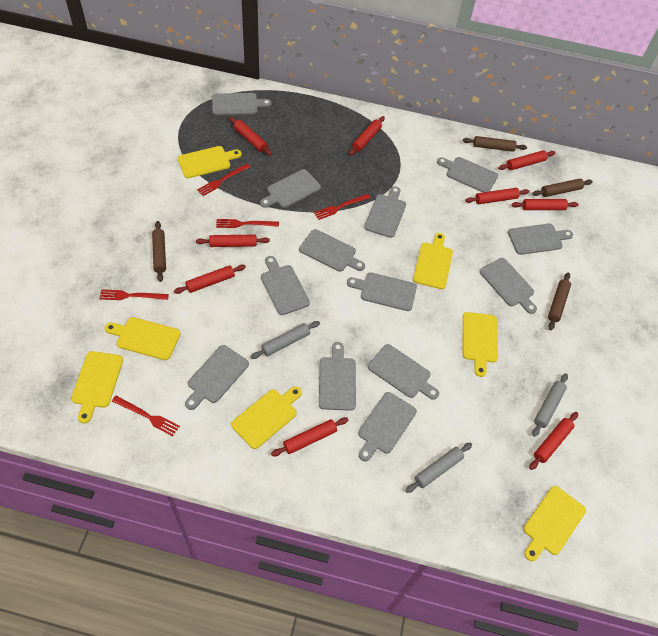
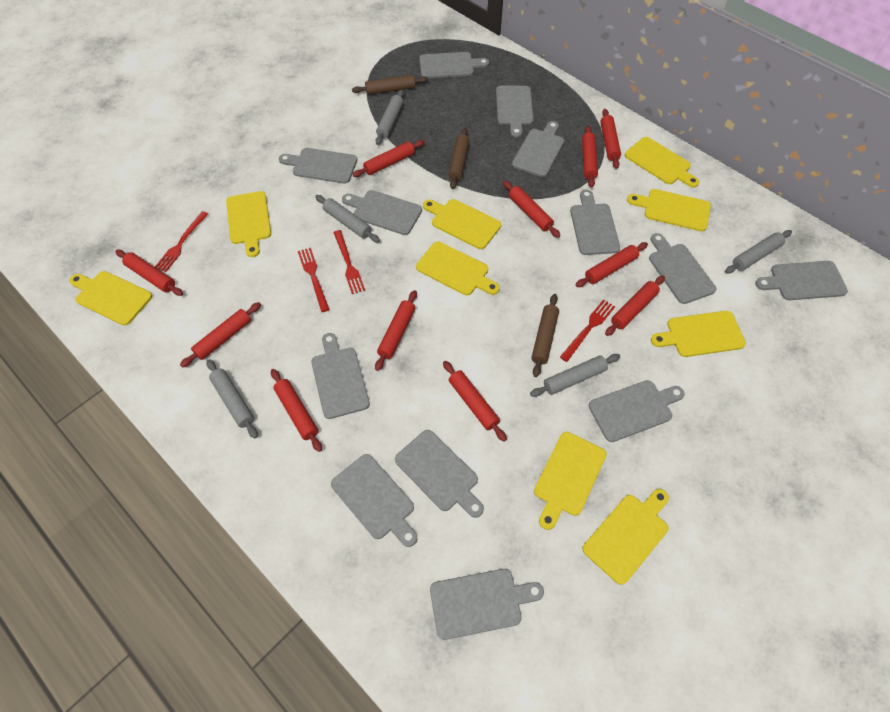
brown rolling pin: [152,221,166,282] [463,136,527,152] [532,179,593,197] [548,272,571,330] = 4 -> [352,75,428,95] [448,128,470,189] [531,294,559,377] = 3
grey rolling pin: [251,321,320,359] [405,443,472,493] [532,373,568,437] = 3 -> [207,359,258,438] [315,195,380,243] [375,90,404,145] [530,354,620,397] [725,230,792,274] = 5
red fork: [99,289,169,300] [112,396,180,436] [197,164,250,196] [216,219,279,228] [314,194,370,220] = 5 -> [155,211,208,272] [298,248,330,312] [333,230,365,294] [560,299,615,362] = 4
red rolling pin: [174,265,246,294] [196,234,270,247] [229,116,272,156] [271,417,348,456] [349,116,385,155] [465,188,529,204] [498,150,555,170] [511,199,579,210] [529,412,578,470] = 9 -> [115,250,183,296] [180,302,261,368] [271,369,322,452] [352,140,425,177] [375,290,417,371] [443,361,507,442] [503,181,560,238] [576,242,648,287] [582,126,598,188] [600,109,621,169] [605,275,665,336] = 11
yellow cutting board: [71,351,123,423] [105,317,180,360] [178,146,242,178] [231,386,302,449] [413,233,453,289] [463,312,498,377] [524,486,586,561] = 7 -> [69,271,152,326] [226,191,271,257] [416,241,500,295] [423,199,501,249] [534,432,607,530] [582,489,669,585] [625,137,699,188] [627,189,711,231] [651,311,746,357] = 9

